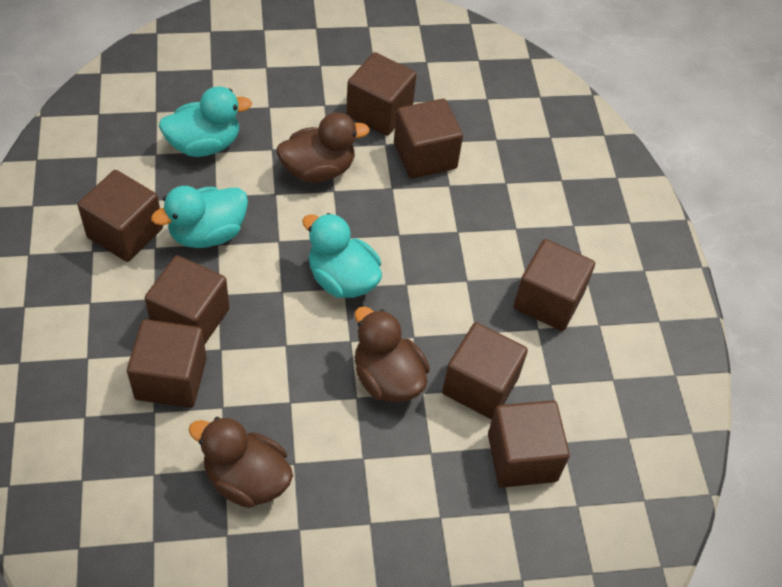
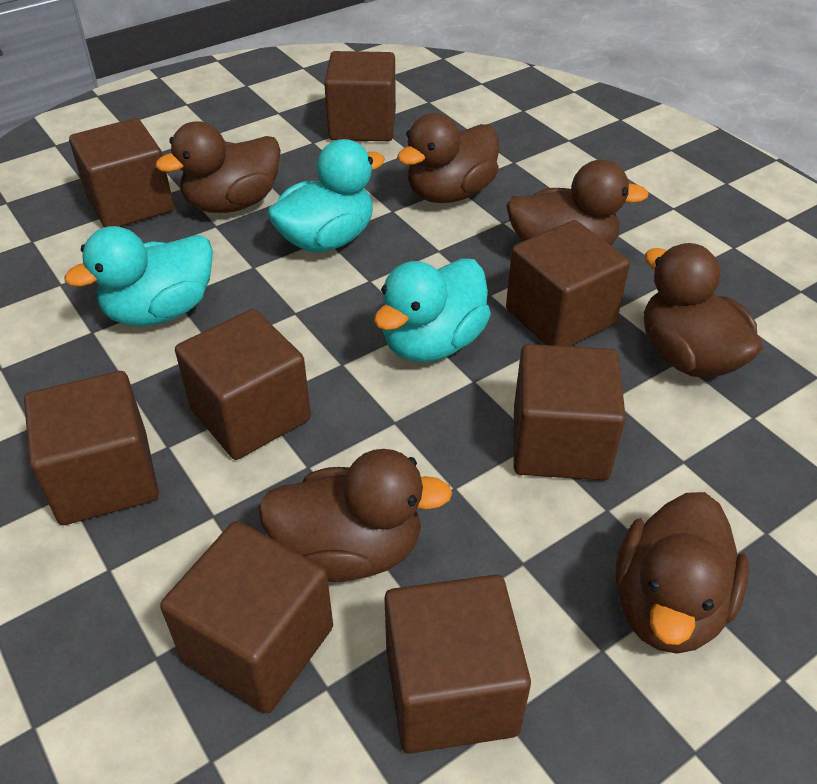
brown duck: [189,417,293,508] [276,112,370,183] [355,307,430,402] = 3 -> [155,121,281,213] [258,449,452,582] [397,113,499,203] [506,160,649,245] [615,492,749,654] [644,243,763,378] = 6

